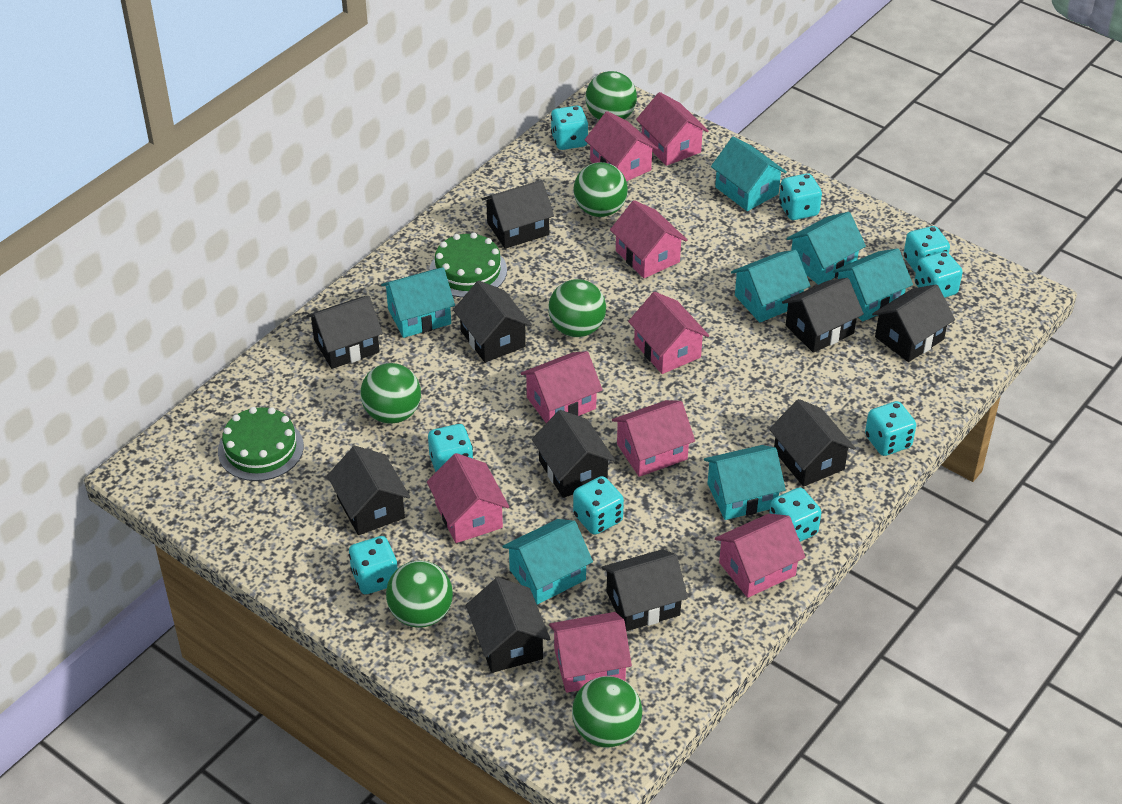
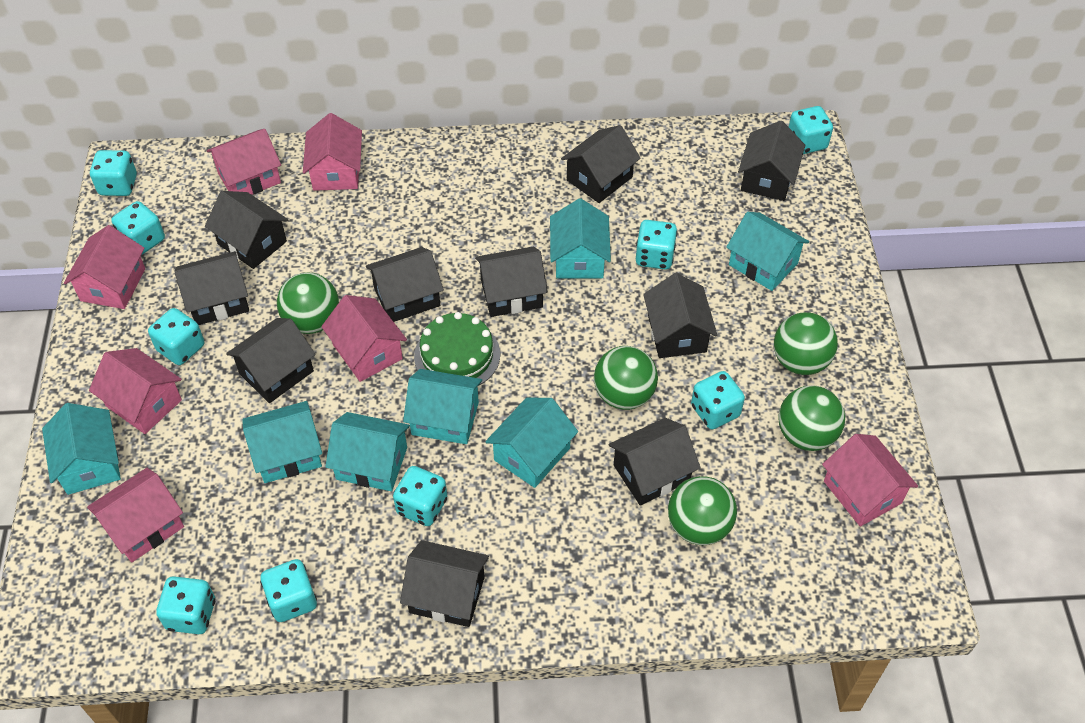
green ball: [360,363,421,424] [386,561,453,628] [548,279,606,337] [572,676,642,748] [573,162,628,217] [586,71,637,120] = 6 -> [277,272,339,334] [594,346,658,410] [668,476,737,545] [774,312,838,375] [778,386,845,451] = 5
green cake: [218,407,304,481] [429,232,507,298] = 2 -> [414,312,500,386] = 1
pink house: [427,453,509,543] [521,351,603,423] [549,612,632,693] [585,111,658,181] [610,200,688,278] [612,400,695,477] [628,292,709,374] [636,92,709,166] [715,514,806,598] = 9 -> [64,225,145,309] [87,468,184,562] [89,348,182,434] [207,129,281,195] [303,113,362,191] [321,295,407,382] [822,434,918,527] = 7

